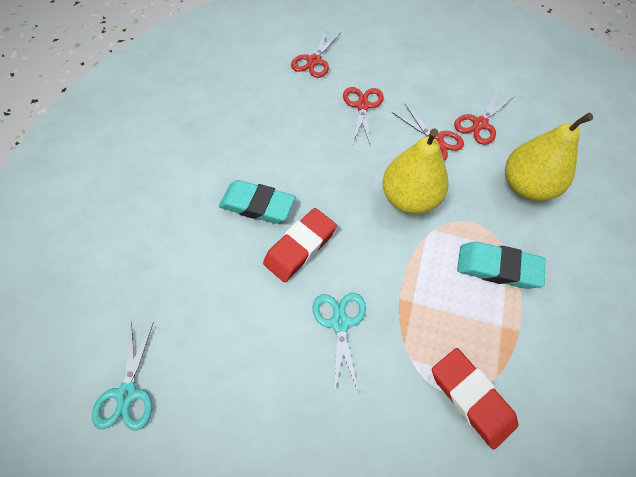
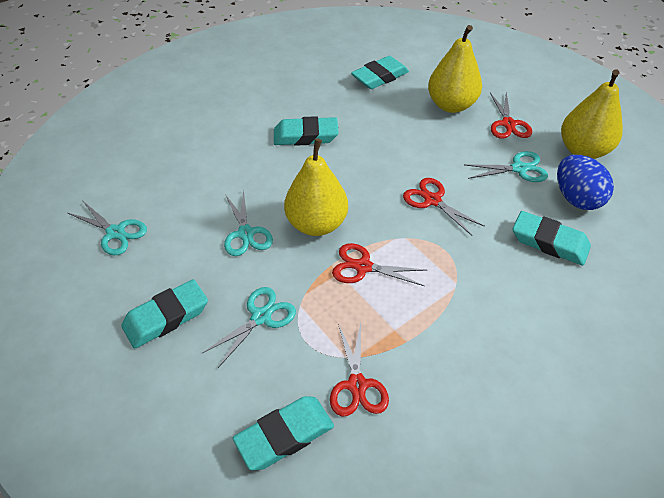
blue egg: none = 0 -> [557,155,614,210] = 1
red eraser: [263,208,337,282] [432,348,518,450] = 2 -> none = 0
turquoise eraser: [219,180,295,224] [457,242,546,289] = 2 -> [121,279,208,349] [233,396,334,470] [274,116,339,146] [351,56,409,89] [513,211,591,265] = 5
turquoise scissors: [92,322,154,430] [313,293,366,394] = 2 -> [68,200,147,255] [202,287,296,368] [224,189,273,256] [464,151,548,182] = 4
yellow pear: [382,128,449,214] [505,113,593,201] = 2 -> [284,138,348,236] [428,25,482,113] [561,70,623,159] = 3

